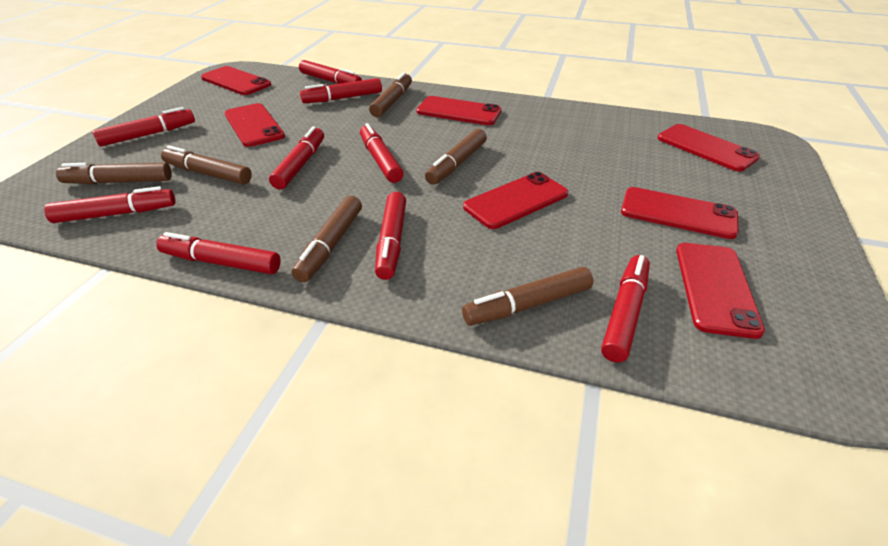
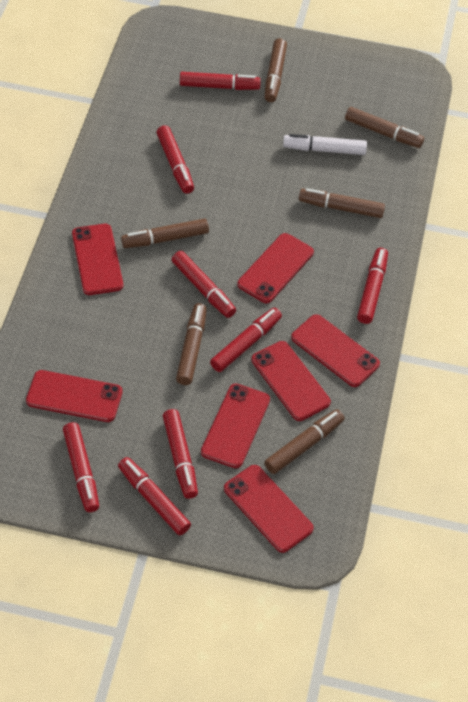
red marker: [44,186,175,223] [92,107,195,147] [156,232,281,274] [269,126,324,189] [299,60,362,84] [300,78,382,103] [360,123,404,183] [375,192,406,280] [601,255,650,363] = 9 -> [63,422,99,512] [118,457,191,535] [156,125,194,194] [163,409,198,499] [172,251,236,318] [180,72,261,90] [210,308,282,372] [357,248,388,324] = 8
white marker: none = 0 -> [283,134,367,155] = 1

